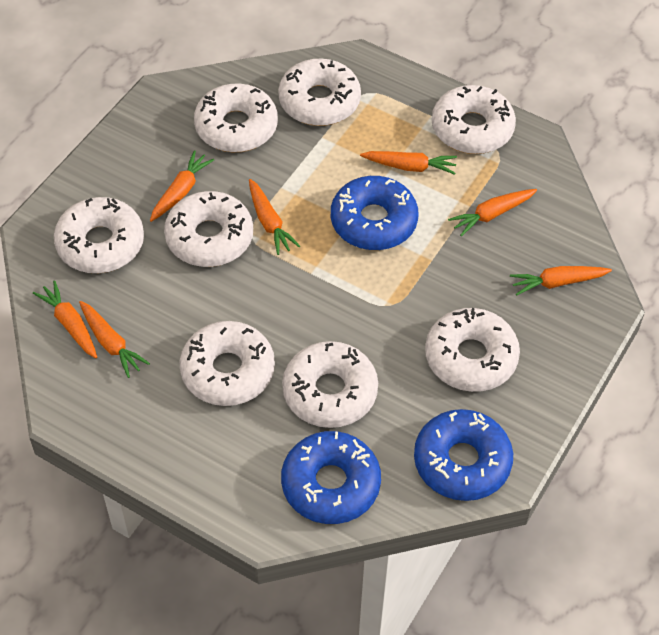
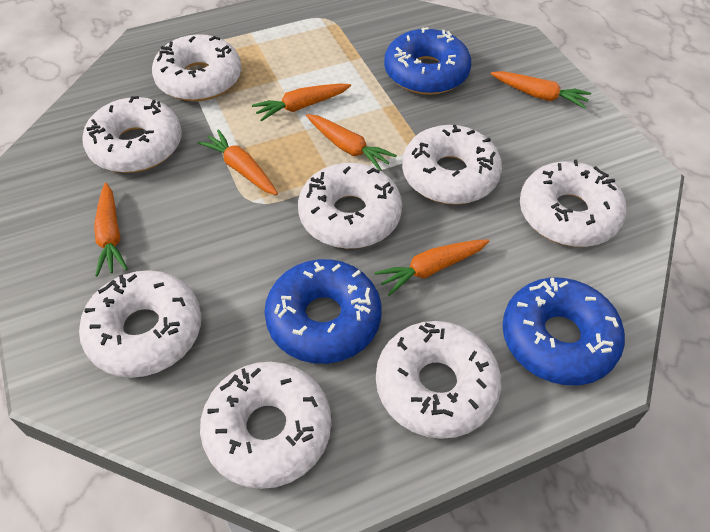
orange carrot: [33,280,97,358] [79,301,150,378] [150,150,214,222] [249,179,300,255] [360,151,457,175] [448,189,537,237] [510,266,612,295] = 7 -> [94,183,128,276] [198,129,278,195] [252,84,351,121] [306,114,397,171] [374,239,489,296] [491,71,591,109] = 6

